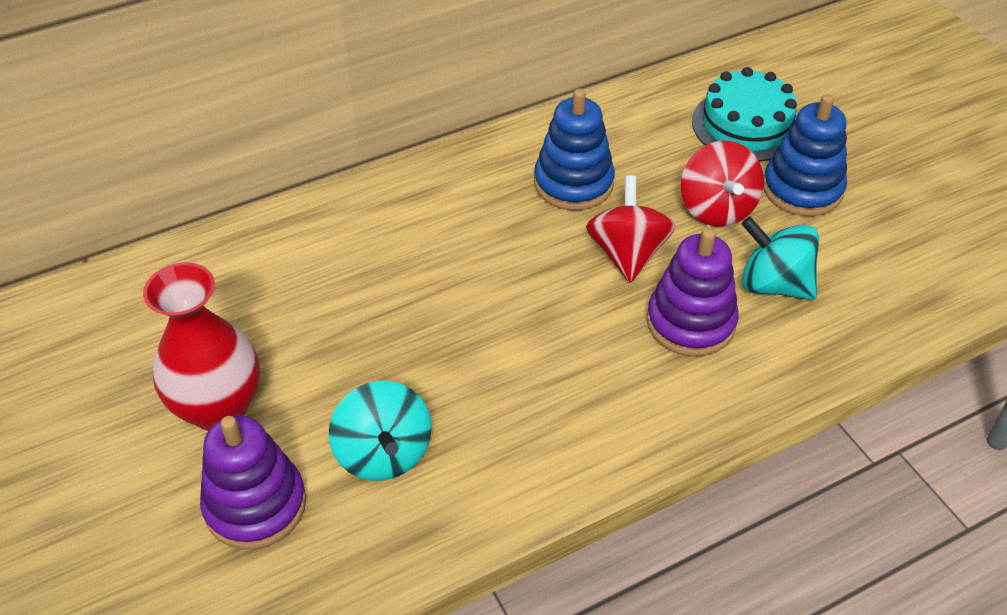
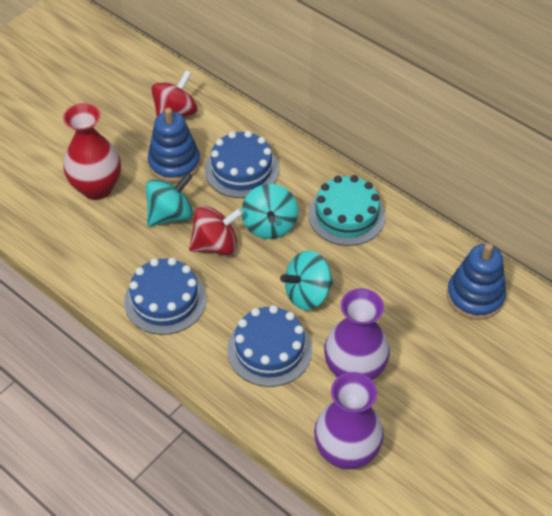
blue cake: none = 0 -> [124,258,206,335] [205,131,279,198] [227,305,312,387] = 3
purple stacking toy: [200,416,306,550] [646,228,739,357] = 2 -> none = 0
purple vase: none = 0 -> [314,372,384,469] [324,288,390,380] = 2
turquoise spinning top: [329,381,432,481] [741,217,819,300] = 2 -> [146,172,193,227] [242,184,298,239] [280,250,333,310] = 3

